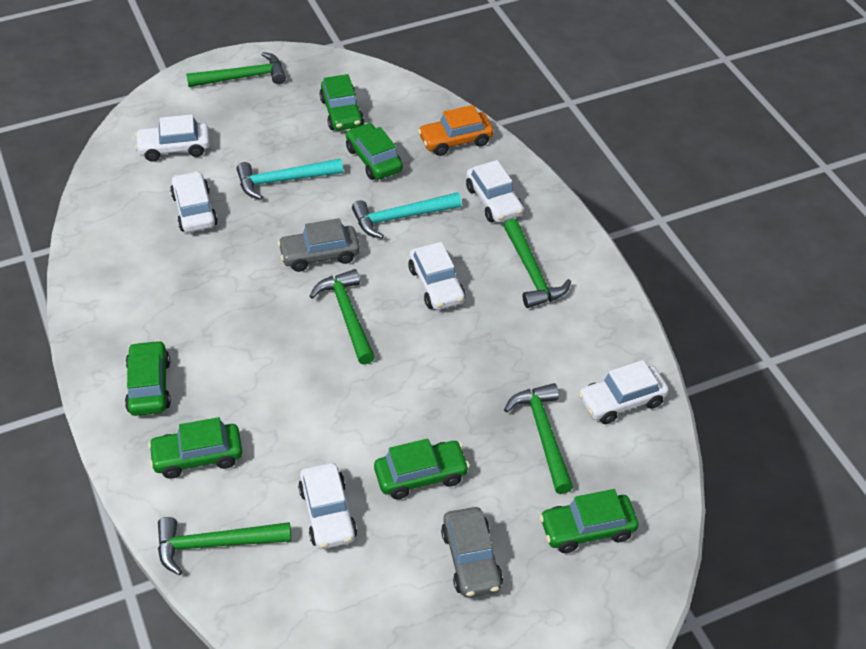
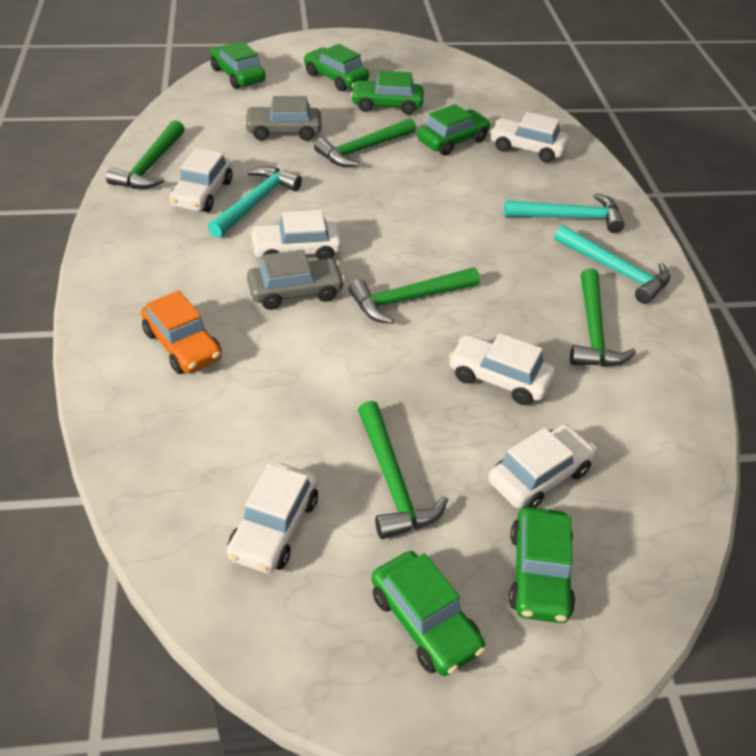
turquoise hammer: [236,158,343,200] [352,192,462,239] = 2 -> [208,166,302,238] [504,193,625,233] [554,225,670,304] = 3

